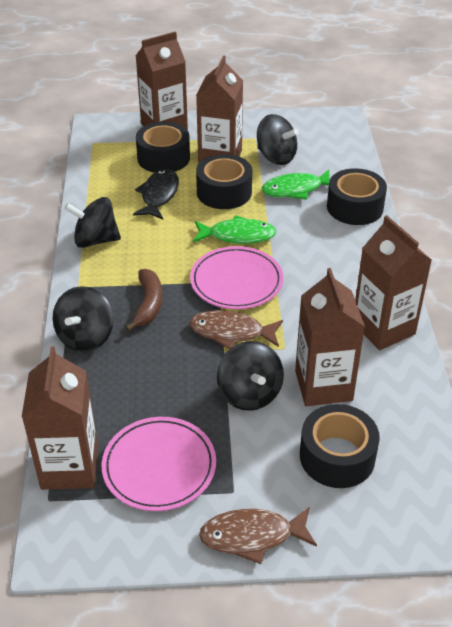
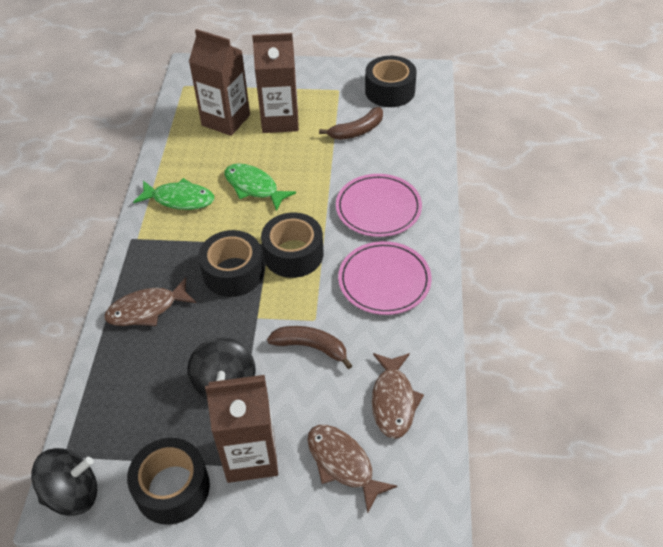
black fish: [133,169,179,219] = 1 -> none = 0
black spinning top: [52,286,114,352] [64,197,121,248] [217,341,284,411] [257,114,299,165] = 4 -> [31,448,97,516] [187,338,255,399] = 2
brown banana: [125,269,162,332] = 1 -> [267,326,352,369] [319,107,383,140] = 2
brown carton: [22,346,98,490] [135,31,188,130] [196,55,243,164] [295,268,365,406] [355,215,432,350] = 5 -> [189,29,250,136] [205,375,278,483] [252,33,299,133] = 3
brown fish: [189,310,283,349] [199,507,317,564] = 2 -> [104,277,196,326] [307,425,397,513] [372,353,424,439] = 3

